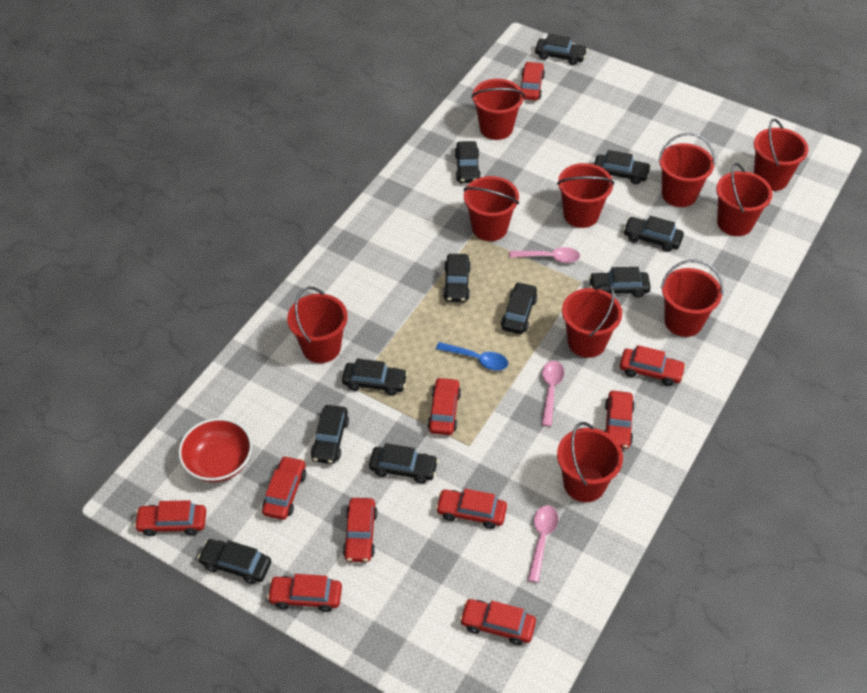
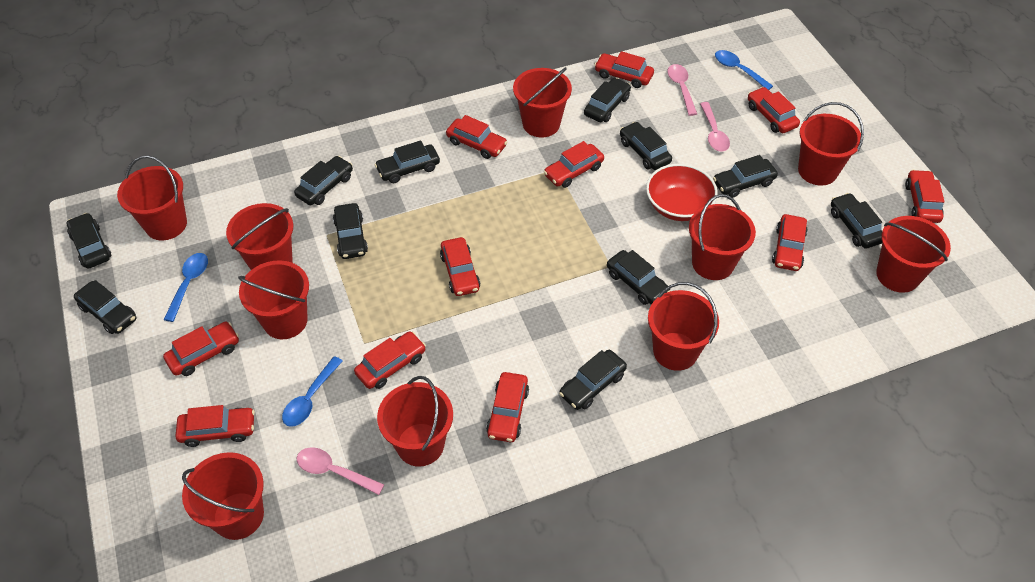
blue spoon: [436,342,508,371] = 1 -> [163,253,208,322] [282,356,343,427] [715,50,773,90] = 3
red car: [134,500,206,536] [262,456,306,520] [267,574,342,612] [343,498,377,562] [427,377,461,435] [436,489,507,529] [460,599,536,645] [520,62,545,101] [604,391,635,449] [620,345,686,386] = 10 -> [163,322,239,376] [175,405,255,447] [354,331,426,389] [440,237,480,296] [446,115,507,159] [486,372,529,442] [544,141,604,188] [594,51,654,88] [748,87,800,133] [772,214,808,271] [905,170,945,223] = 11

